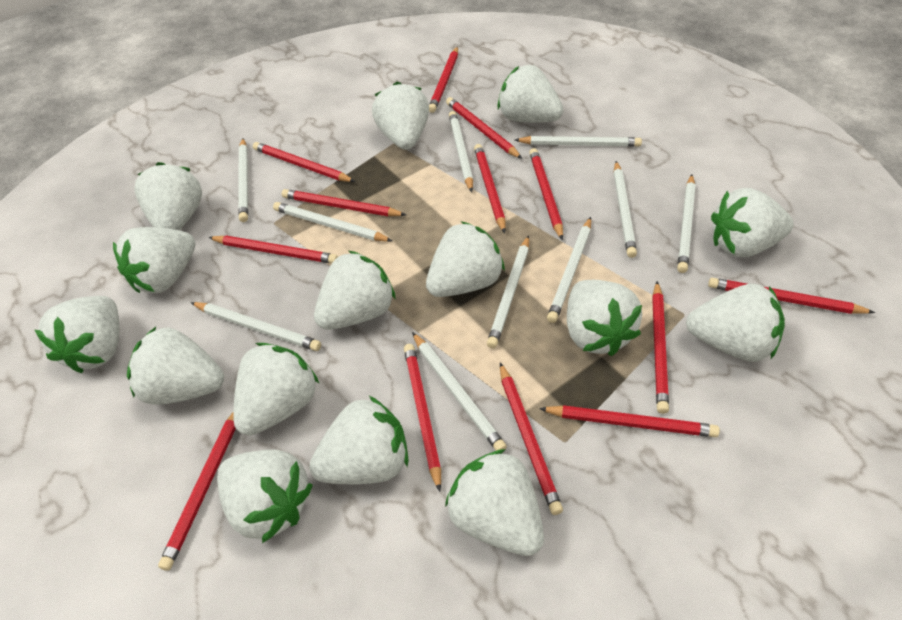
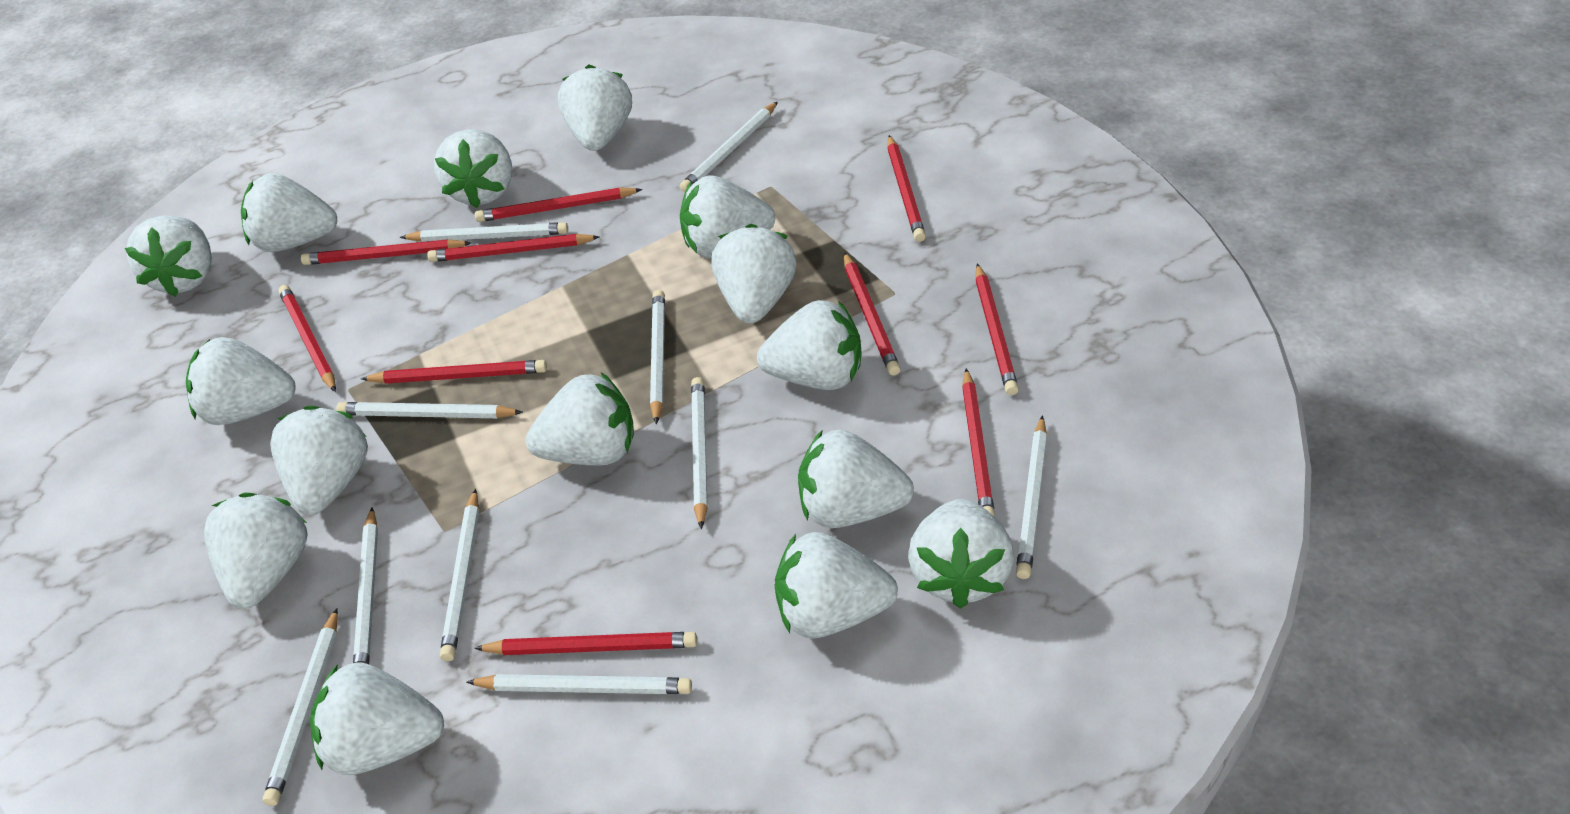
red pencil: [158,412,236,571] [208,236,338,264] [253,142,355,182] [282,189,406,216] [404,344,441,492] [429,46,458,113] [446,97,522,159] [474,144,506,233] [500,363,563,515] [529,148,563,240] [539,405,720,437] [652,281,669,414] [708,278,875,314] = 13 -> [278,285,336,392] [301,239,471,265] [361,360,547,384] [427,234,599,262] [474,632,697,655] [475,188,642,222] [844,252,901,375] [887,135,926,242] [962,368,995,517] [975,263,1019,395] = 10

